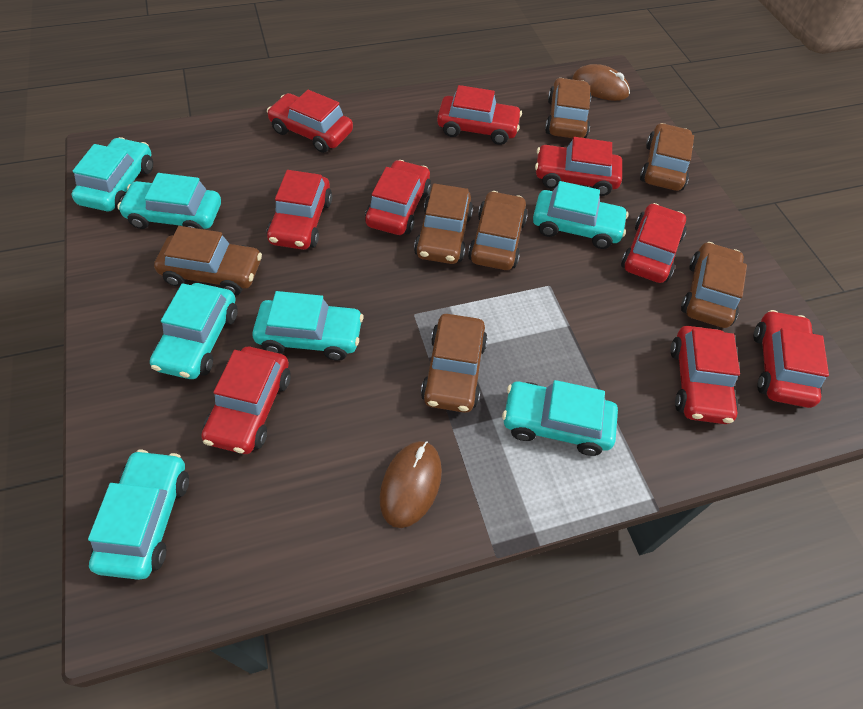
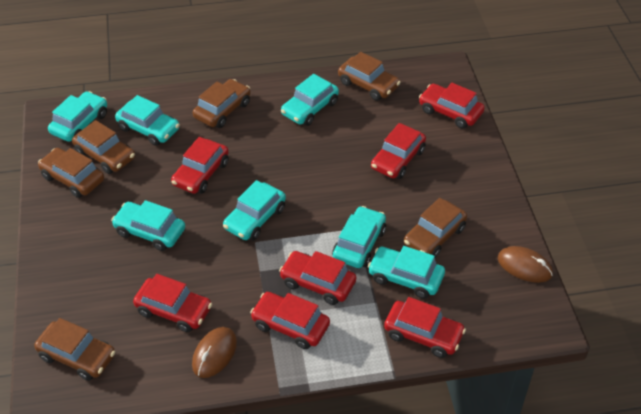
brown car: [154,226,262,295] [414,183,473,264] [421,314,488,413] [468,191,528,270] [545,78,591,138] [640,123,694,191] [681,242,747,328] = 7 -> [34,318,115,381] [38,148,104,198] [72,120,135,174] [193,79,251,128] [338,52,401,101] [404,198,467,258] = 6
red car: [201,347,291,454] [267,90,353,153] [267,170,332,250] [365,160,431,235] [437,85,522,145] [535,137,622,196] [621,203,686,283] [671,326,740,424] [754,310,829,408] = 9 -> [133,274,212,332] [171,137,229,194] [250,292,330,349] [279,251,356,305] [371,123,426,179] [384,297,466,358] [419,83,485,129] = 7

